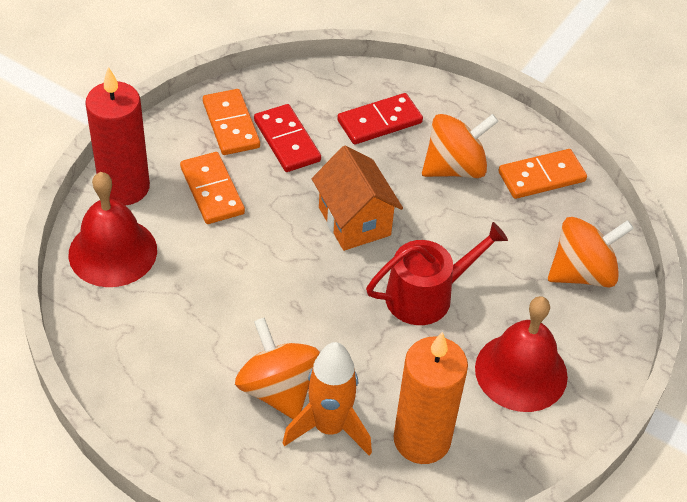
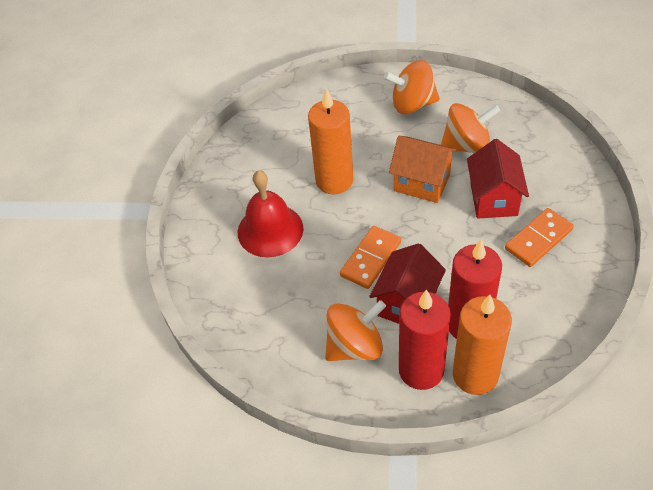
orange candle: [394,332,468,464] = 1 -> [308,88,353,194] [453,295,512,395] = 2
orange domino: [180,152,245,224] [203,89,260,155] [498,149,587,199] = 3 -> [340,226,401,289] [505,208,574,267] = 2
orange rocket: [283,342,372,456] = 1 -> none = 0
red bell: [68,172,157,287] [475,296,568,412] = 2 -> [238,170,304,257] = 1
red candle: [85,67,150,205] = 1 -> [399,289,451,390] [448,240,502,339] = 2
red domino: [254,104,321,172] [337,93,423,145] = 2 -> none = 0
red house: none = 0 -> [369,243,446,324] [467,139,529,219] = 2
red watering can: [366,222,508,325] = 1 -> none = 0

